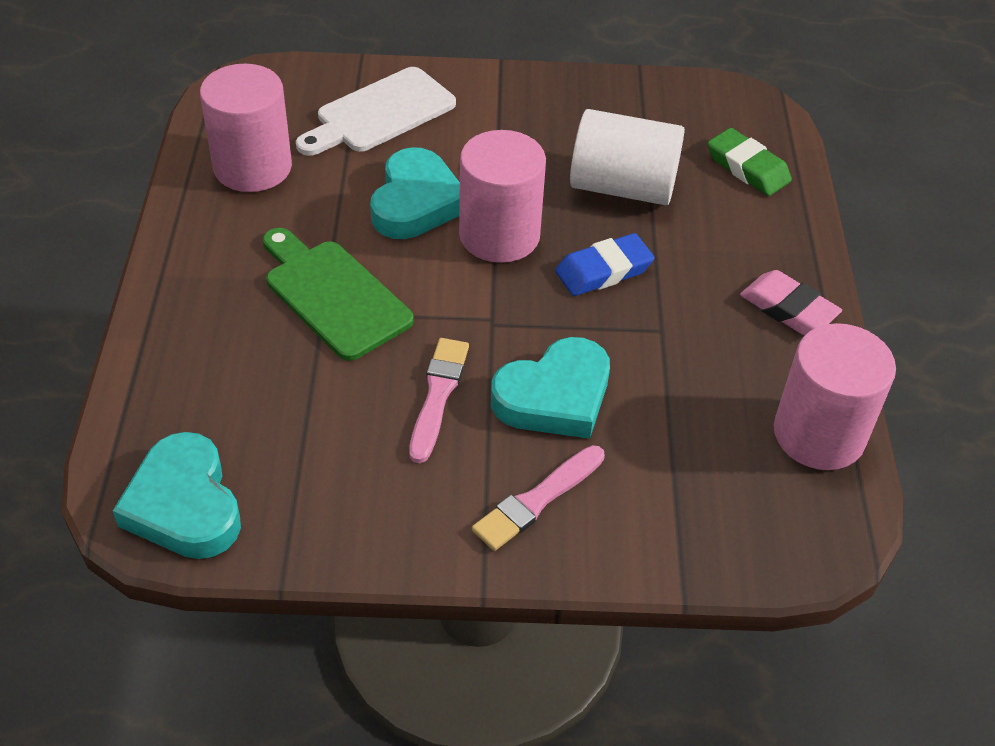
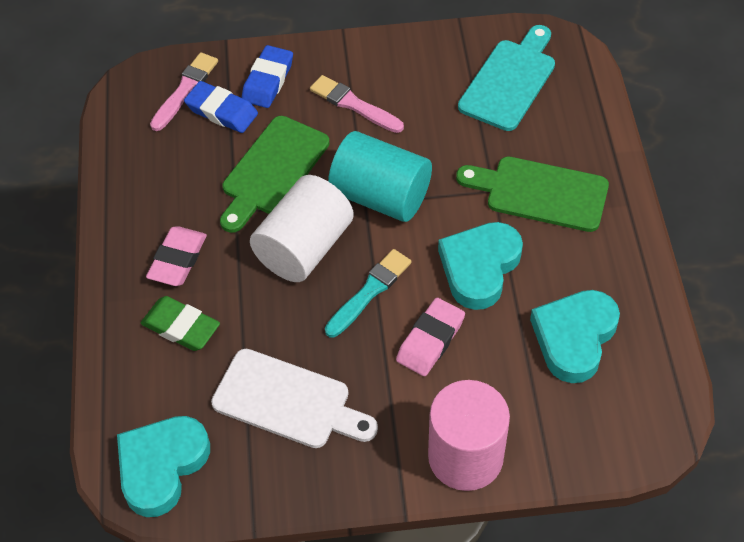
blue eraser: [555,233,655,296] = 1 -> [184,81,258,133] [241,45,293,108] = 2
green cutting board: [263,228,414,361] = 1 -> [220,116,330,233] [456,157,609,232] = 2
pink cylinder: [200,64,292,192] [459,130,546,263] [774,323,896,470] = 3 -> [428,380,510,491] = 1
pink eraser: [740,270,842,336] = 1 -> [146,226,207,286] [396,298,465,376] = 2
turquoise brush: none = 0 -> [325,249,411,337] = 1
turquoise cutting board: none = 0 -> [458,25,555,131] = 1
turquoise cylinder: none = 0 -> [328,131,432,222] = 1

